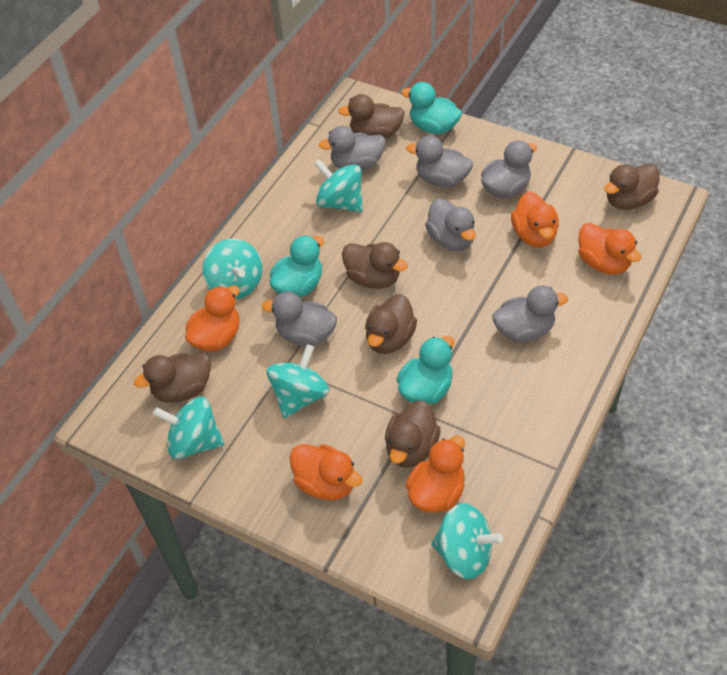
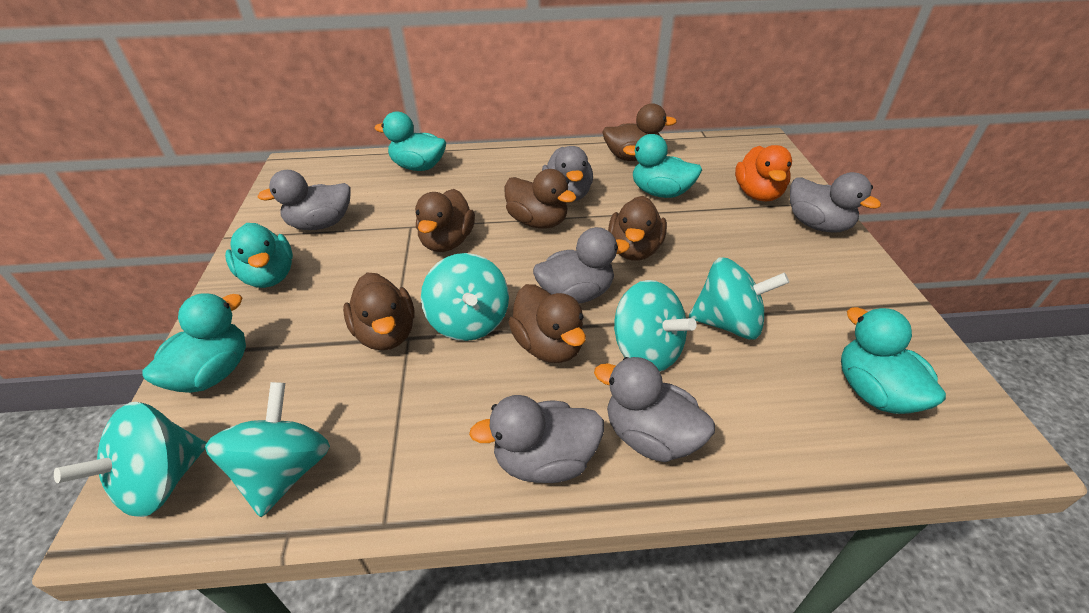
orange duck: [185,285,240,352] [290,444,362,500] [405,436,465,513] [511,191,559,247] [578,223,641,275] = 5 -> [735,145,792,202] = 1
turquoise duck: [270,235,324,297] [396,336,454,404] [401,82,462,134] = 3 -> [142,293,246,393] [225,223,293,288] [374,111,446,171] [623,134,702,198] [841,307,946,414] = 5

